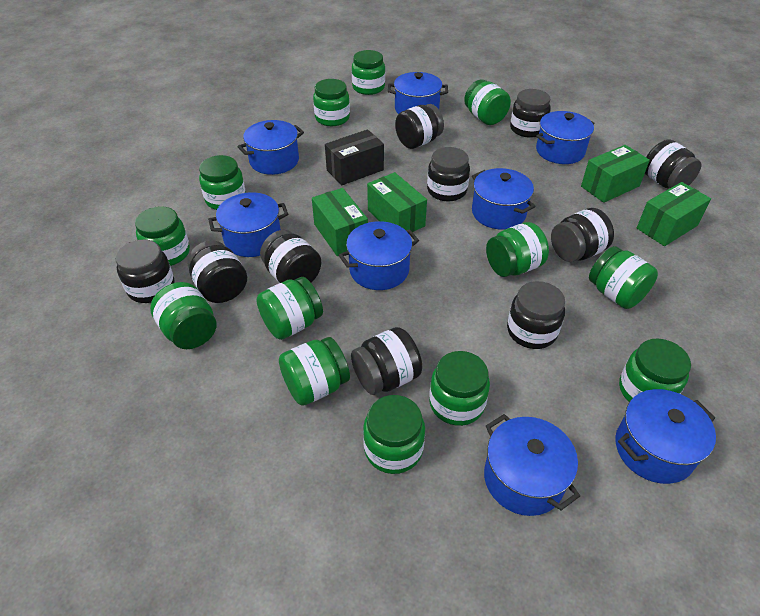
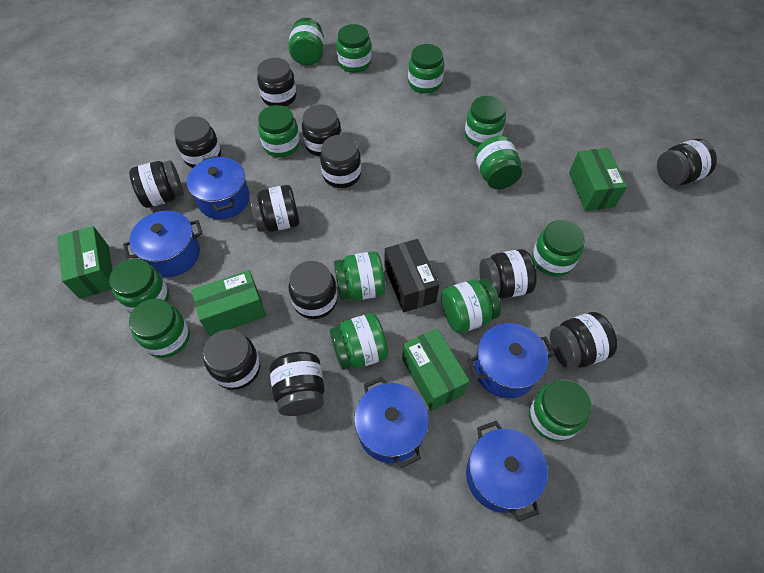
black jar: [115,239,175,303] [187,240,247,303] [260,230,321,283] [351,327,422,395] [395,104,444,149] [427,147,470,202] [507,281,565,349] [510,89,551,138] [551,208,614,262] [645,139,701,188] = 10 -> [129,161,184,208] [174,116,221,168] [203,329,260,390] [249,185,299,232] [257,58,297,106] [270,352,325,416] [289,261,337,319] [302,105,342,156] [320,135,361,188] [479,249,537,299] [550,312,617,369] [657,139,717,186] = 12
blue pot: [208,192,288,257] [237,120,304,175] [339,221,419,290] [388,72,448,114] [472,168,536,230] [484,414,580,516] [536,111,595,164] [615,389,716,484] = 8 -> [123,211,203,277] [187,155,250,219] [354,377,429,468] [466,421,548,522] [468,323,555,398] = 5

